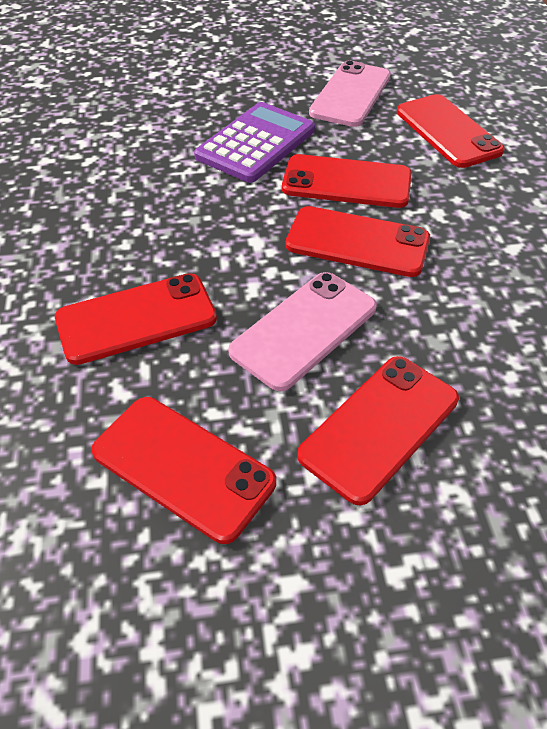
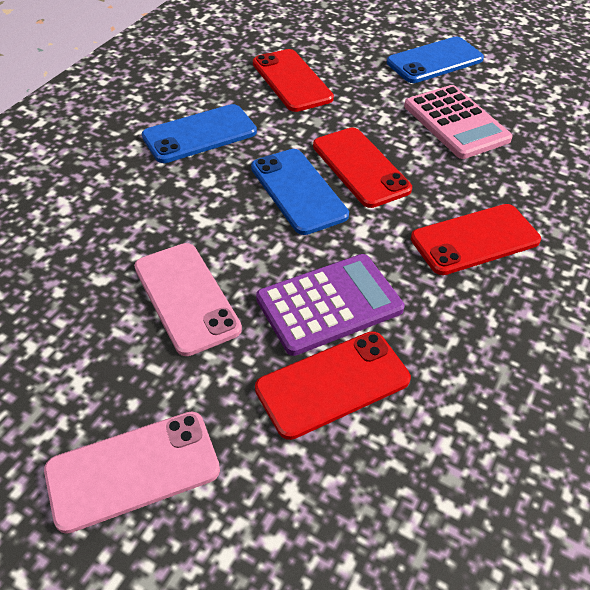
blue phone: none = 0 -> [142,104,257,163] [251,149,349,235] [387,37,484,83] = 3
pink calculator: none = 0 -> [404,85,513,159] = 1
red phone: [55,273,217,365] [91,397,276,544] [282,154,412,208] [286,206,430,277] [297,356,459,506] [397,94,505,168] = 6 -> [253,49,334,112] [255,331,411,440] [313,128,412,208] [411,204,541,275] = 4

